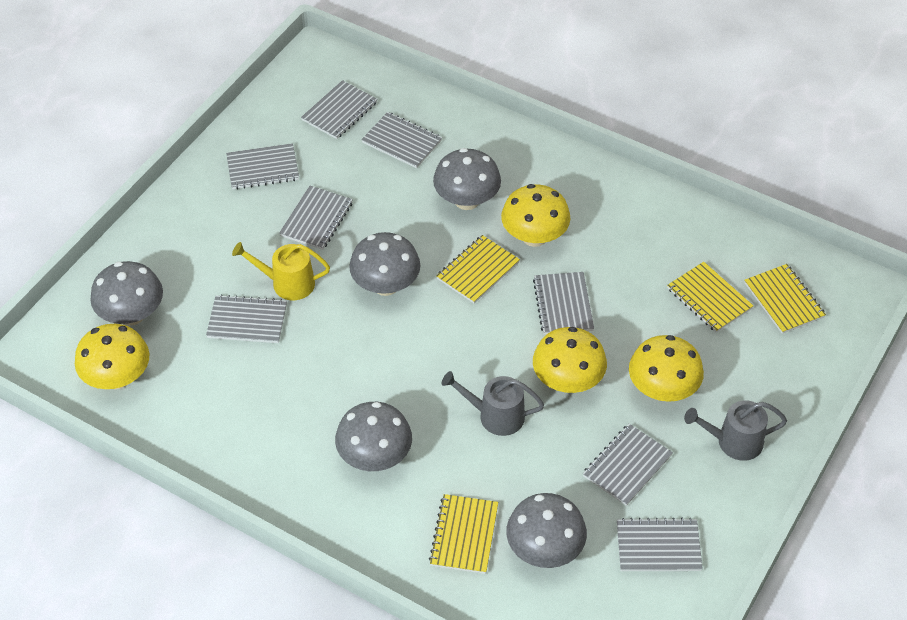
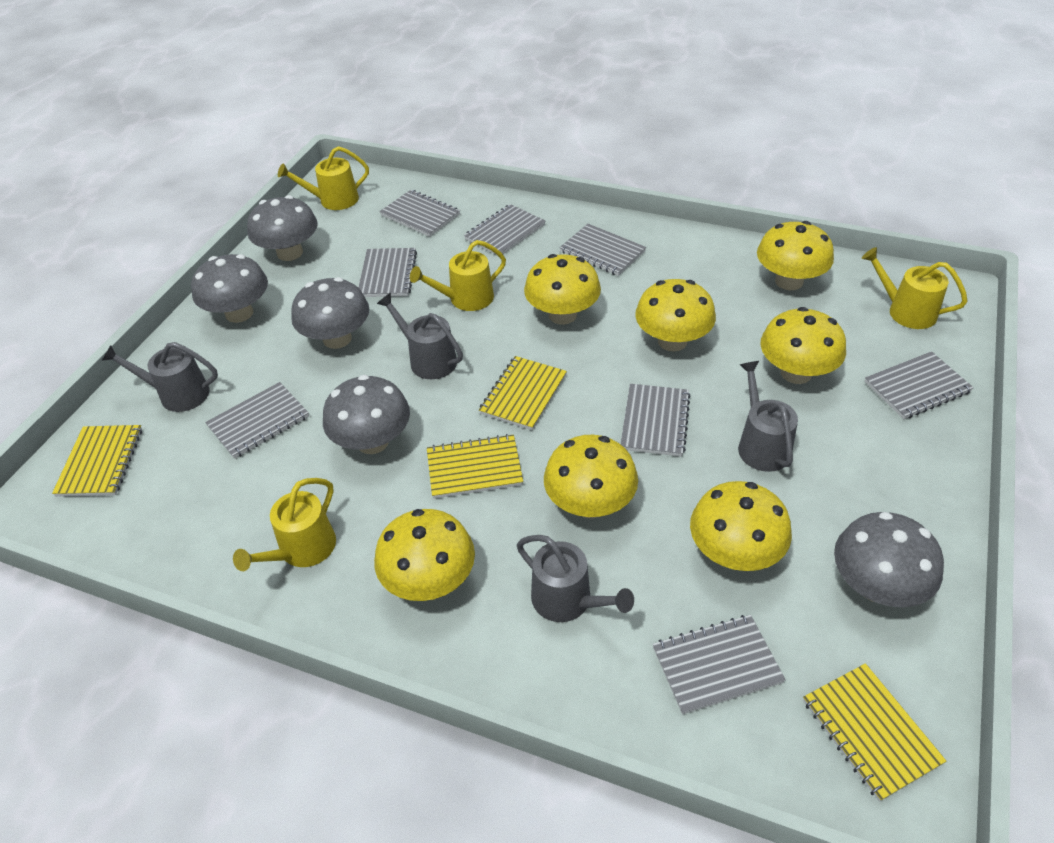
grey watering can: [442,371,544,436] [684,400,787,461] = 2 -> [102,342,218,412] [377,293,463,379] [517,535,634,622] [738,361,798,472] = 4
yellow mushroom: [75,324,150,389] [501,184,570,247] [533,327,607,393] [629,335,704,402] = 4 -> [374,509,475,601] [524,254,601,325] [544,435,638,518] [635,279,716,352] [690,481,792,571] [757,221,834,290] [760,307,846,384] = 7
yellow watering can: [232,242,330,300] = 1 -> [233,478,336,571] [278,146,369,210] [410,240,506,311] [862,247,968,329] = 4

